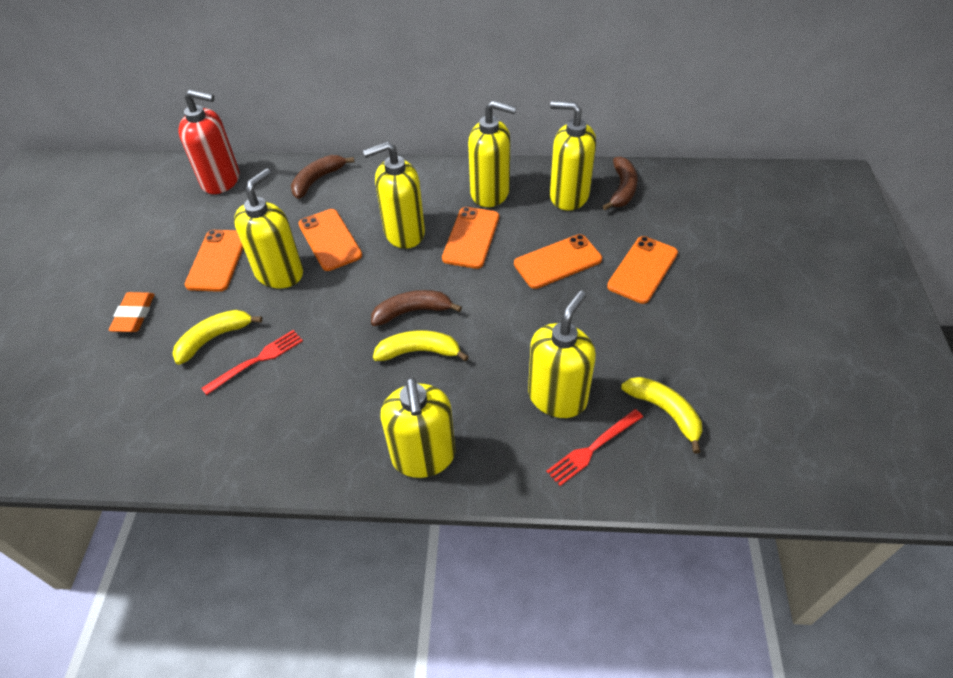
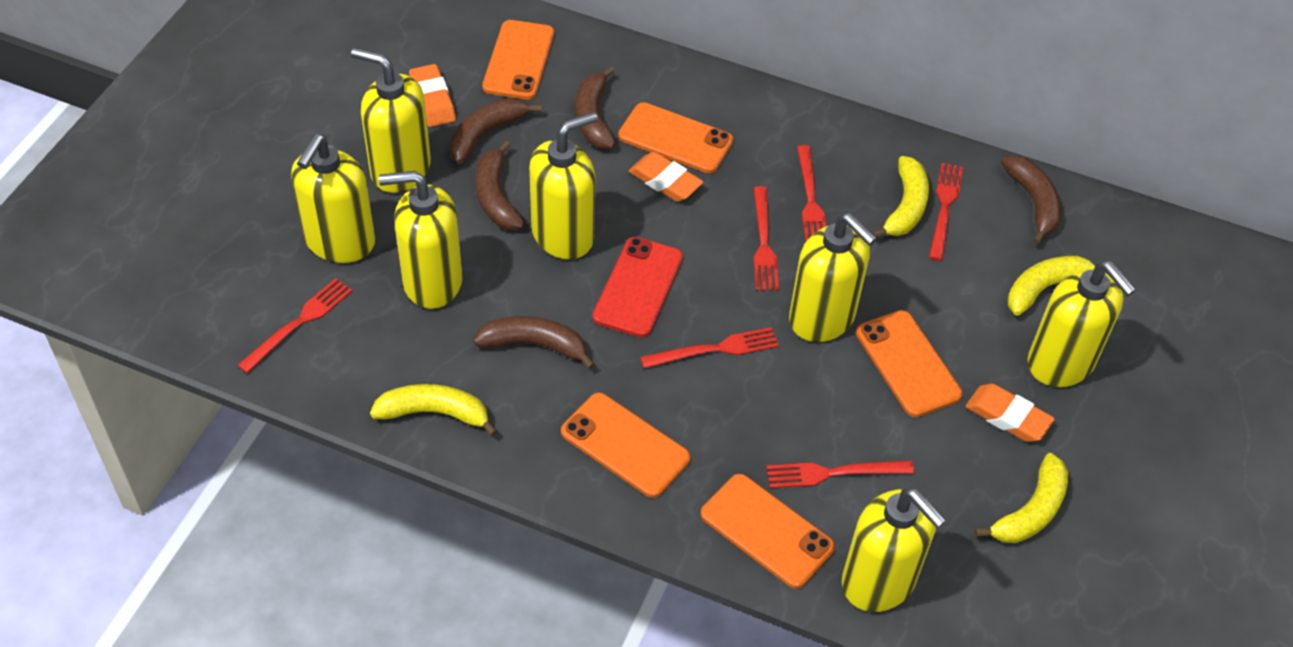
brown banana: [291,155,354,199] [371,290,462,326] [603,157,638,210] = 3 -> [450,98,542,163] [473,316,595,370] [475,141,525,230] [576,66,616,149] [1001,155,1061,245] = 5
orange eraser: [109,292,155,332] = 1 -> [409,64,456,127] [629,152,703,202] [965,384,1055,442] = 3
red fork: [201,330,303,395] [546,409,643,486] = 2 -> [237,278,353,373] [640,327,779,369] [754,186,779,291] [766,461,914,488] [797,145,826,241] [929,163,963,261] = 6
red phone: none = 0 -> [593,237,683,338] = 1
red soap dispenser: [178,90,239,194] = 1 -> none = 0
yellow banana: [172,310,262,365] [373,330,469,361] [621,377,702,454] = 3 -> [370,384,498,437] [872,156,929,238] [975,453,1068,543] [1008,256,1107,316] = 4
yellow soap dispenser: [234,168,303,288] [363,141,425,249] [381,378,455,478] [468,101,517,207] [528,291,596,418] [550,101,596,211] = 6 -> [291,134,375,263] [351,48,431,193] [379,171,463,309] [529,112,598,259] [789,213,877,342] [842,488,946,612] [1028,261,1136,387] = 7

